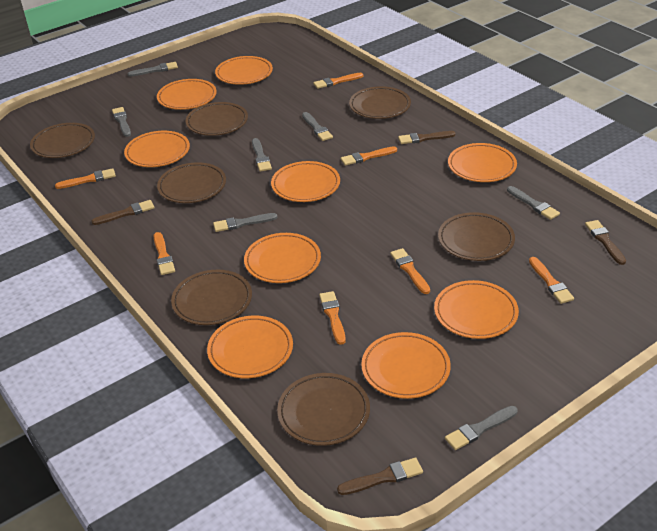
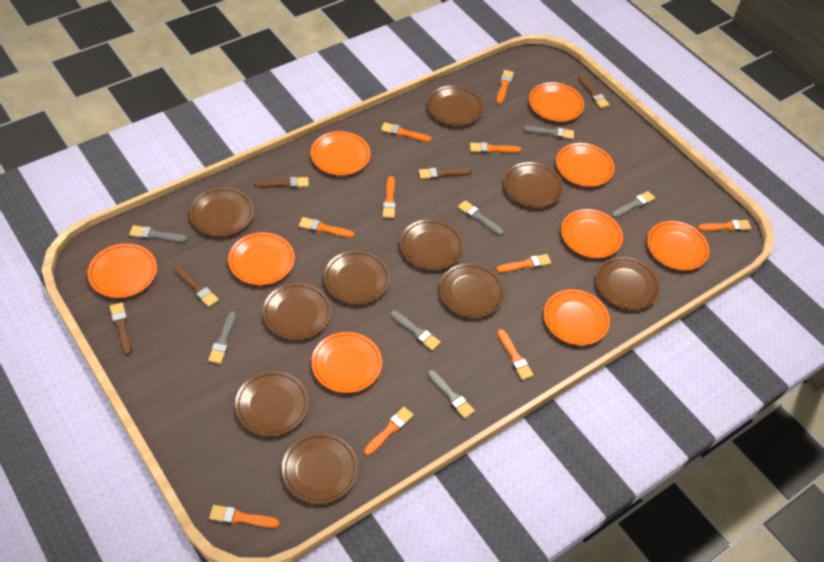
brown brush: [91,200,155,225] [337,458,423,495] [398,131,456,144] [585,220,626,265] = 4 -> [110,303,132,355] [175,267,219,307] [254,177,309,188] [419,168,472,179] [578,75,610,108] = 5
brown plate: [30,123,95,158] [157,162,226,203] [171,270,252,325] [186,102,248,136] [277,373,370,446] [349,86,411,119] [438,212,515,261] = 7 -> [189,187,254,236] [235,371,309,436] [263,283,331,340] [282,433,358,504] [324,251,390,304] [400,219,464,270] [427,85,484,126] [439,263,505,318] [504,162,564,208] [596,257,660,309] = 10
orange brush: [55,168,116,189] [154,232,175,275] [313,73,363,89] [319,291,346,345] [341,146,397,166] [390,248,430,294] [529,257,574,304] = 7 -> [209,505,280,528] [299,217,354,238] [364,407,414,455] [381,122,432,142] [383,176,396,218] [470,142,521,153] [496,254,551,273] [497,70,514,104] [498,329,533,380] [698,220,751,231] = 10

